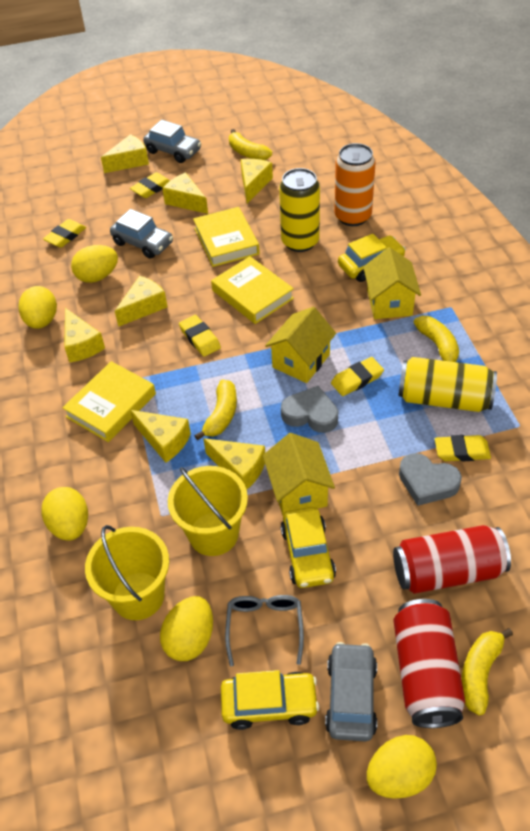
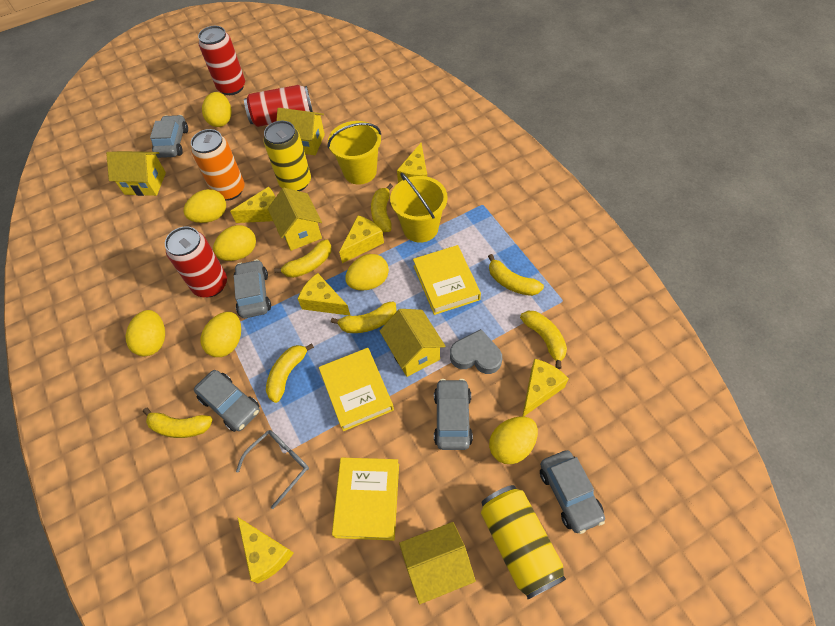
grey car: [110,209,173,259] [143,120,201,163] [325,642,377,741] = 3 -> [150,115,188,158] [194,370,260,432] [234,259,271,318] [434,379,473,450] [540,450,605,534] = 5
grey heart: [281,386,338,433] [399,453,462,506] = 2 -> [450,329,502,374] = 1
red can: [393,525,511,594] [393,599,465,728] = 2 -> [165,226,227,297] [198,26,245,95] [244,85,313,127] = 3
yellow banana: [195,379,237,440] [229,129,272,160] [414,316,459,362] [461,628,513,715] = 4 -> [143,408,213,438] [266,343,314,403] [274,240,332,278] [331,301,397,333] [371,184,393,232] [488,254,544,296] [520,311,567,369] = 7
yellow car: [221,670,319,730] [281,507,336,588] [338,234,406,282] = 3 -> none = 0
yellow cheese: [64,308,105,363] [101,134,149,173] [115,276,167,327] [130,410,191,463] [162,172,208,214] [203,438,265,490] [241,159,273,203] = 7 -> [230,187,275,223] [238,517,294,583] [298,273,350,316] [339,215,384,263] [397,143,427,183] [522,359,569,417] = 6
yellow egg: [18,286,57,329] [41,487,88,541] [71,245,118,283] [160,596,213,661] [367,735,437,799] = 5 -> [125,310,165,356] [184,189,226,223] [201,312,241,357] [202,92,231,127] [213,225,256,261] [345,254,389,291] [489,416,538,464] = 7
yellow eraser: [43,219,86,248] [130,172,170,198] [179,315,221,357] [331,357,384,396] [435,435,491,461] = 5 -> none = 0
yellow house: [263,433,335,515] [265,307,336,383] [363,247,421,319] = 3 -> [106,151,166,196] [268,188,322,251] [276,108,325,155] [380,309,446,377] [399,522,476,604] = 5

